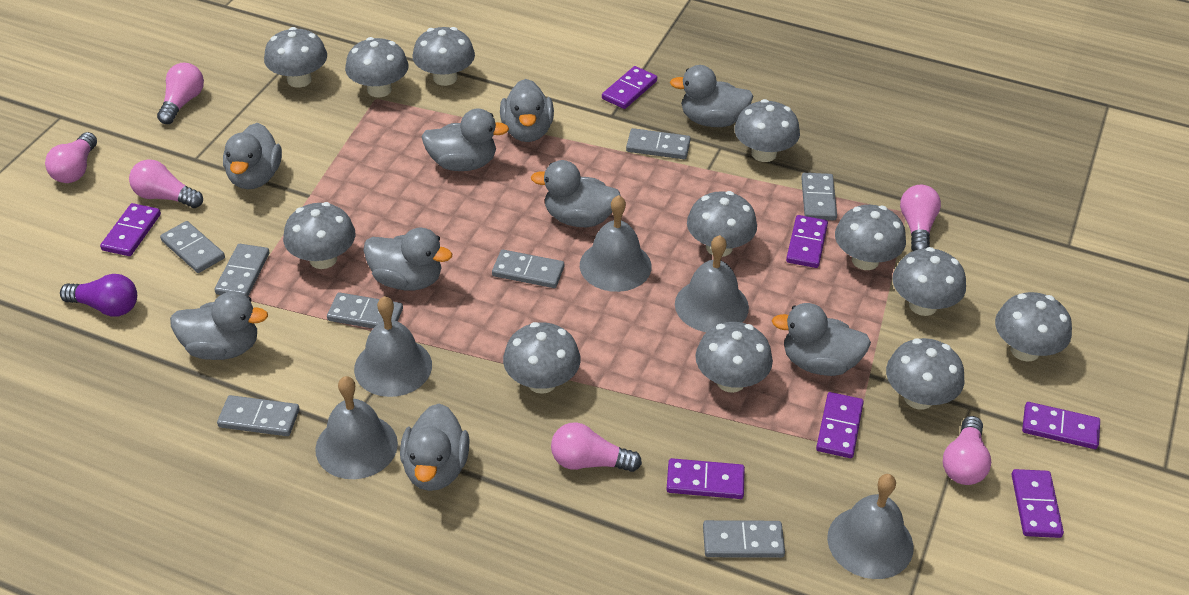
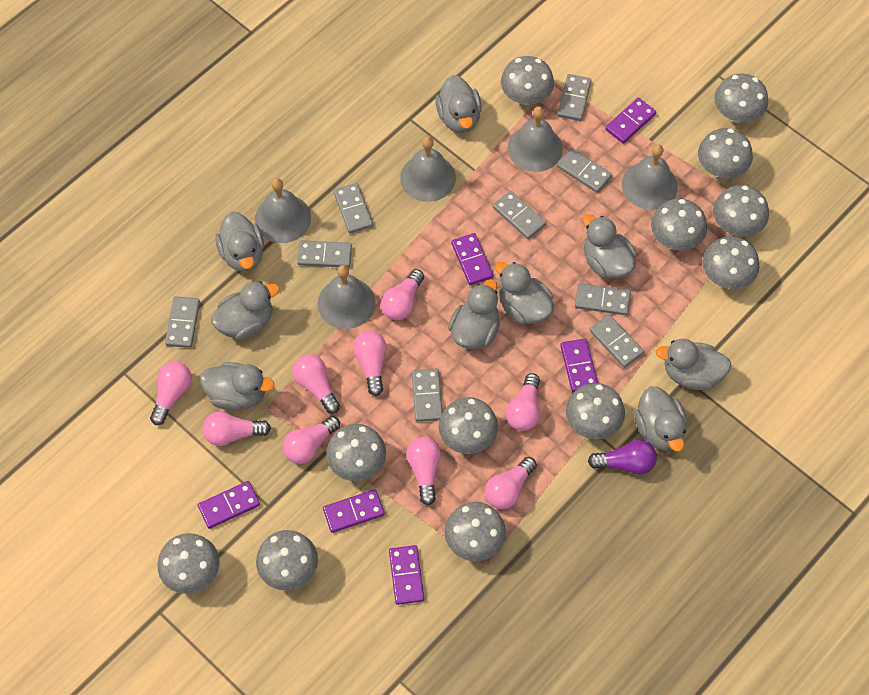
grey domino: [160,221,225,273] [214,244,270,297] [217,395,299,436] [327,292,403,328] [492,249,564,288] [626,128,691,159] [703,520,785,558] [801,173,837,220] = 8 -> [165,296,200,348] [297,240,352,268] [334,183,373,234] [412,368,443,422] [493,191,546,239] [557,148,612,193] [558,74,592,121] [575,283,631,315] [590,314,644,368] = 9
pink light bulb: [45,132,97,183] [129,159,203,208] [157,63,204,124] [551,422,642,472] [900,185,941,251] [943,416,991,485] = 6 -> [150,362,192,425] [202,411,271,446] [283,416,340,464] [292,354,340,414] [353,331,387,396] [380,269,424,320] [406,437,441,505] [485,457,537,509] [506,373,540,431] = 9
purple domino: [100,203,161,256] [602,66,657,109] [666,458,745,499] [786,215,828,268] [816,392,864,458] [1012,469,1064,538] [1022,402,1100,449] = 7 -> [198,481,260,529] [323,489,385,533] [389,545,424,605] [451,233,494,285] [560,338,598,392] [605,98,656,144] = 6

